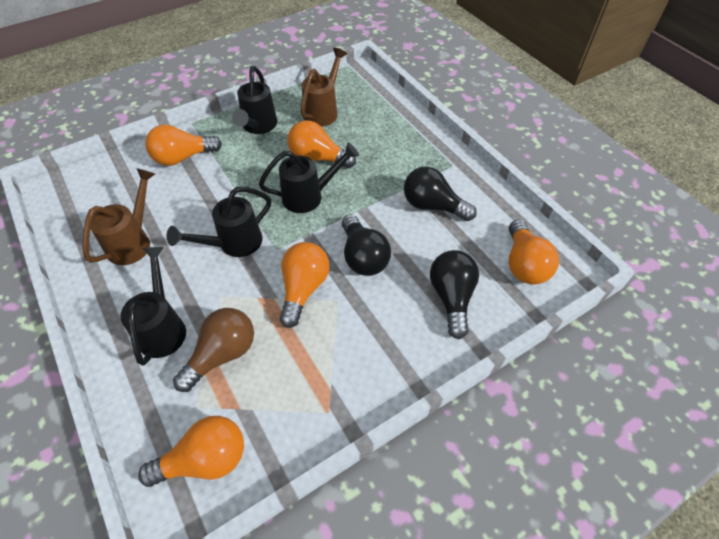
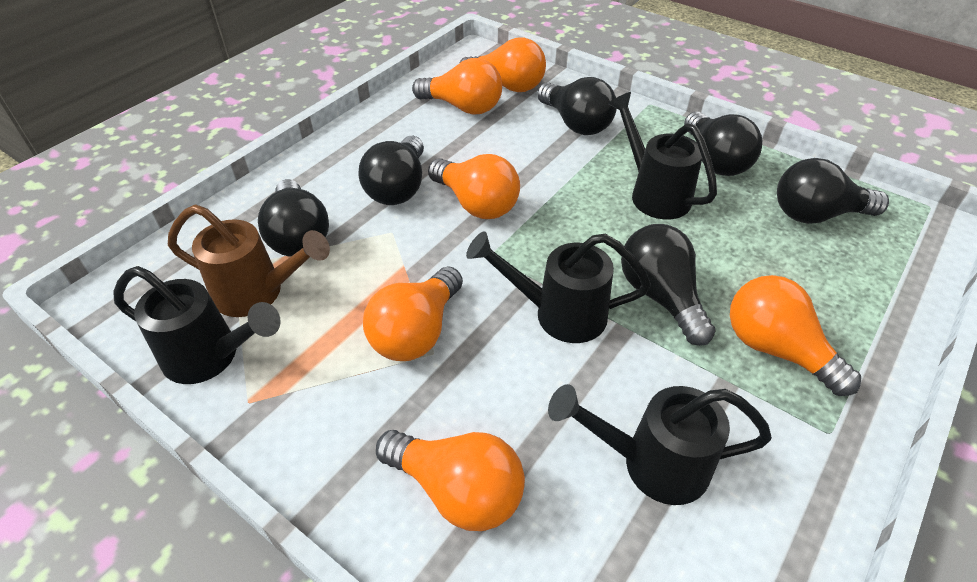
black light bulb: [342,214,391,276] [404,166,477,221] [430,250,479,339] = 3 -> [258,179,329,257] [358,136,424,205] [537,77,617,135] [621,224,716,346] [684,112,762,176] [777,158,889,224] = 6
brown light bulb: [173,308,254,392] = 1 -> none = 0
brown watering can: [83,168,155,265] [300,48,347,127] = 2 -> [168,204,330,317] = 1
orange light bulb: [138,416,244,487] [145,125,222,166] [280,242,329,328] [287,120,356,168] [509,219,559,285] = 5 -> [363,266,463,361] [376,430,525,531] [412,58,502,115] [428,154,520,219] [460,38,546,92] [730,275,861,396] = 6

